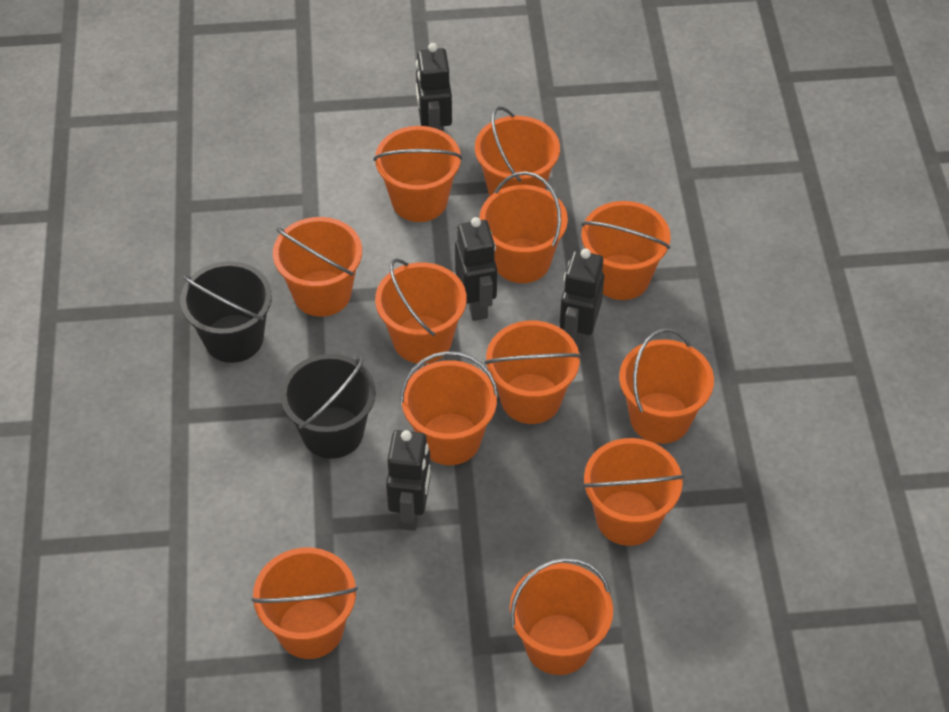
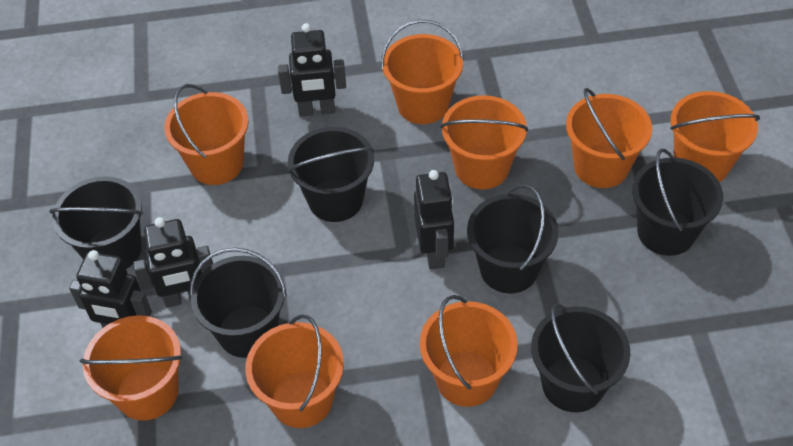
black bucket: [180,261,272,363] [280,354,376,459] = 2 -> [49,176,143,269] [190,247,287,358] [287,127,374,222] [467,185,559,294] [531,304,630,412] [632,149,723,256] = 6
orange bucket: [251,547,358,659] [273,217,362,317] [374,126,462,222] [375,258,466,364] [400,351,498,465] [475,106,560,196] [480,172,568,283] [485,320,581,424] [510,558,613,675] [582,201,671,300] [583,438,684,546] [619,328,714,444] = 12 -> [80,315,183,421] [164,84,249,185] [245,314,344,428] [381,20,464,124] [420,295,518,407] [440,95,528,189] [566,88,652,188] [670,91,760,182] = 8

